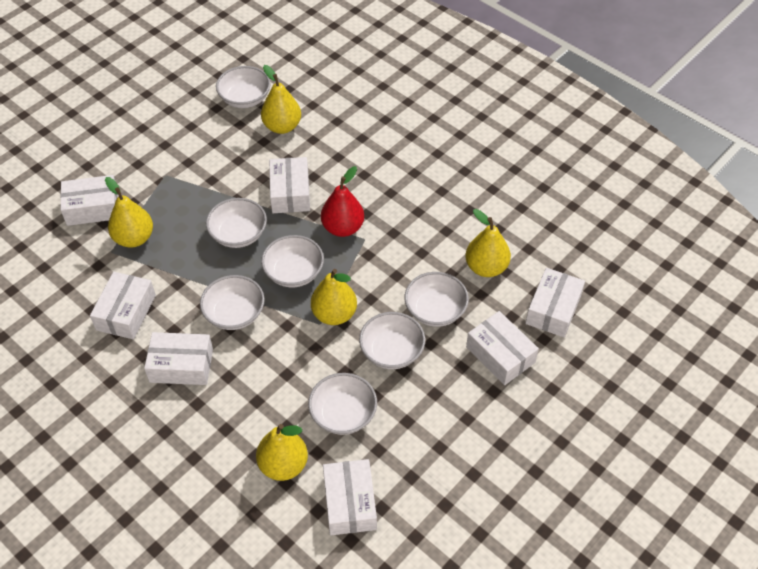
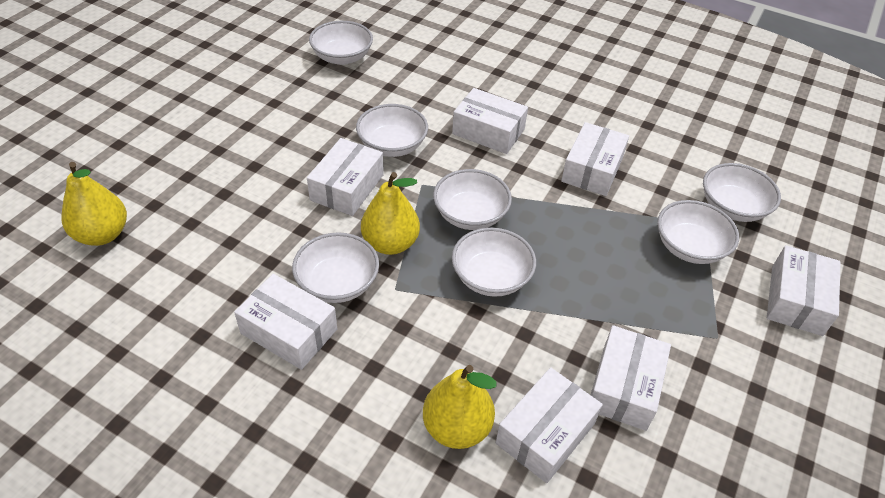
red pear: [321,166,364,237] = 1 -> none = 0
yellow pear: [105,177,153,247] [256,424,308,481] [261,65,301,134] [311,269,357,325] [465,209,511,277] = 5 -> [61,162,127,246] [361,172,420,255] [423,365,497,449] = 3

